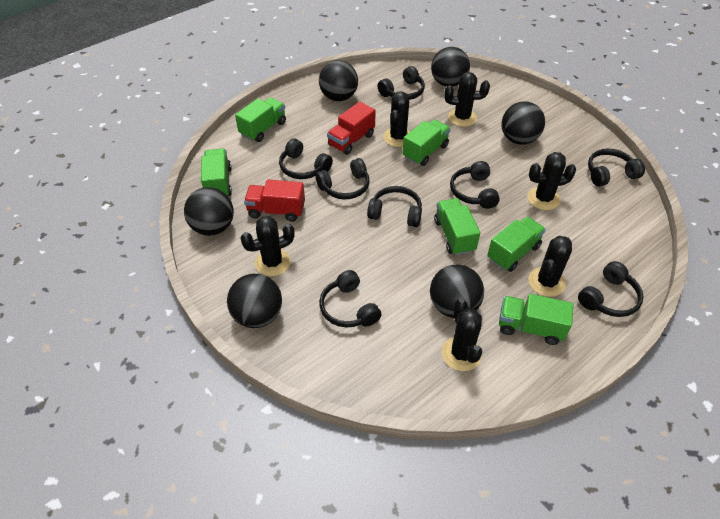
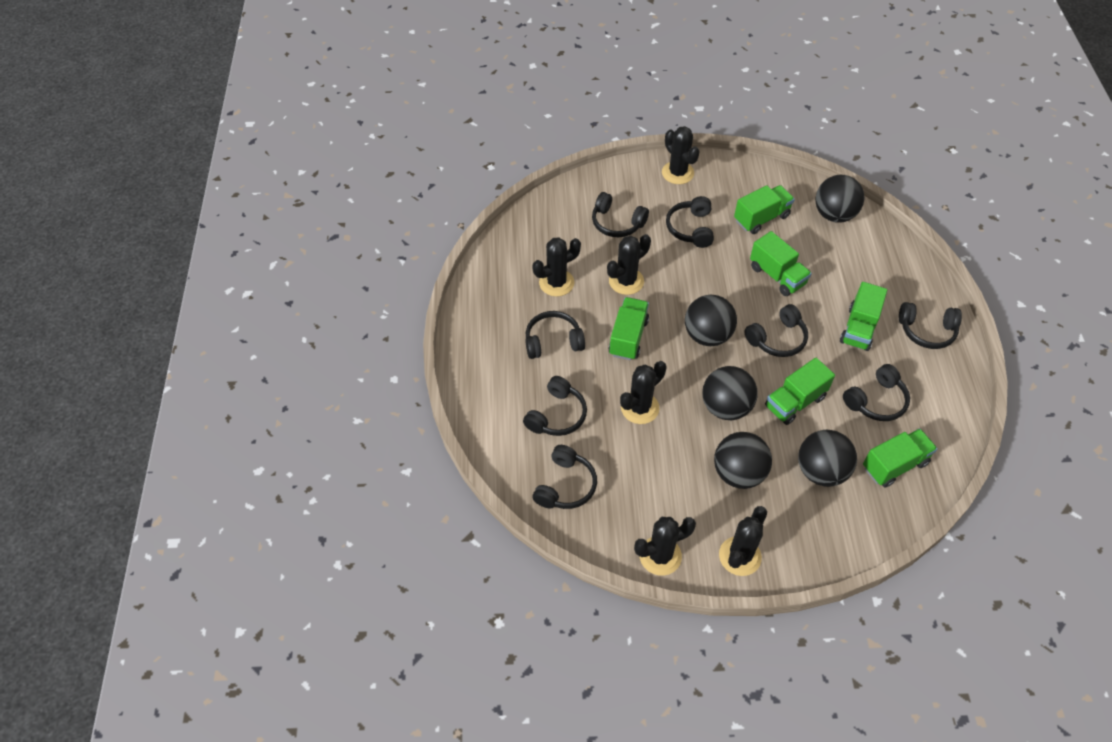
black ball: [184,187,234,236] [227,274,282,328] [319,61,358,101] [430,264,484,318] [431,47,470,87] [502,101,545,145] = 6 -> [685,295,737,346] [702,366,757,420] [714,432,772,489] [798,430,857,487] [815,175,865,223] = 5
red truck: [244,179,305,222] [327,102,376,155] = 2 -> none = 0

